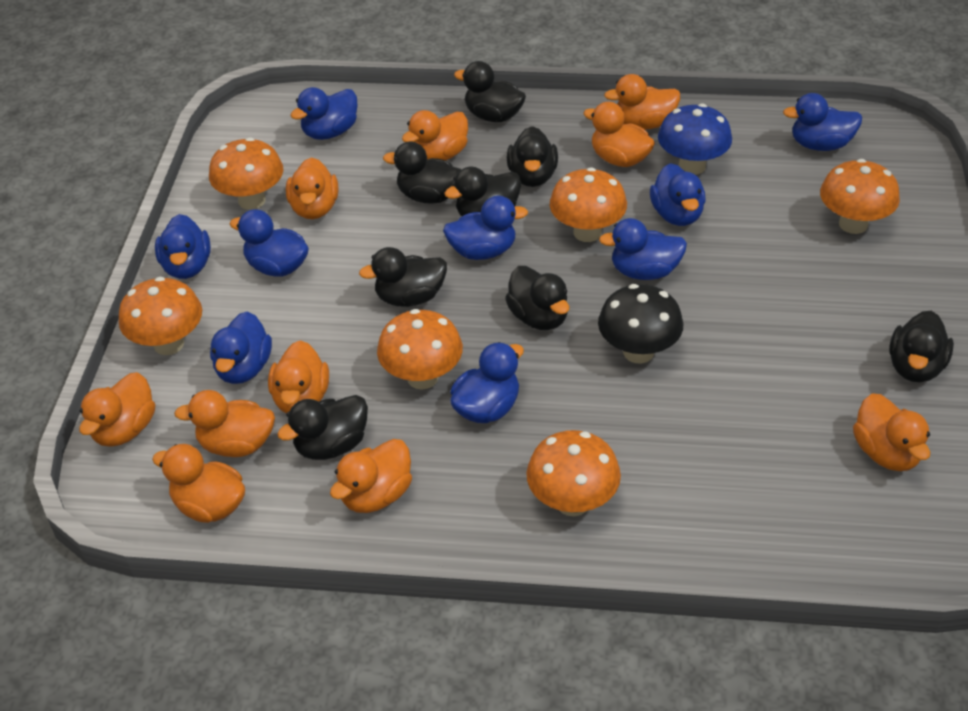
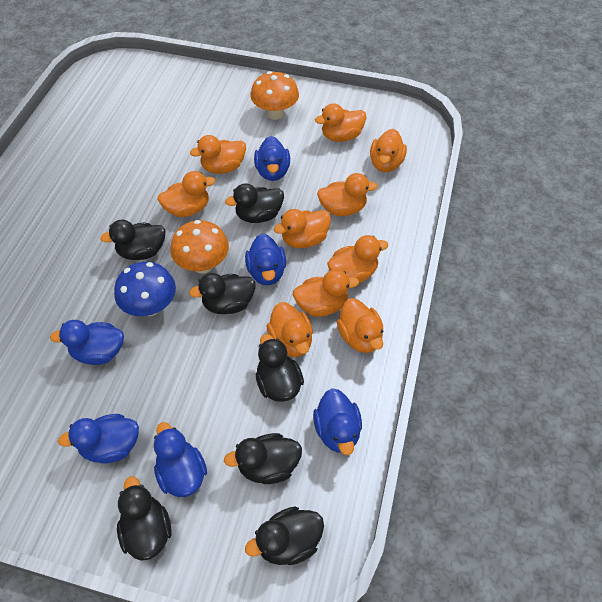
black duck: [277,395,368,460] [359,247,447,307] [383,142,461,204] [444,166,521,216] [454,61,526,122] [505,266,570,330] [507,126,558,187] [889,311,954,382] = 8 -> [100,220,165,260] [117,477,172,561] [189,273,256,314] [224,433,302,484] [225,183,284,223] [245,507,324,565] [256,334,304,402] = 7
black mushroom: [598,284,684,363] = 1 -> none = 0
blue duck: [155,214,211,279] [210,311,272,384] [230,209,309,277] [290,87,357,140] [443,196,528,260] [450,342,524,423] [599,218,687,280] [650,163,706,226] [783,93,862,151] = 9 -> [50,320,124,365] [58,414,139,463] [154,422,207,497] [245,234,286,285] [254,136,290,181] [313,388,362,455] = 6
orange mushroom: [119,277,202,355] [209,137,284,210] [377,309,463,390] [526,430,621,516] [550,167,627,242] [820,159,900,234] = 6 -> [170,220,229,274] [250,71,299,120] = 2

